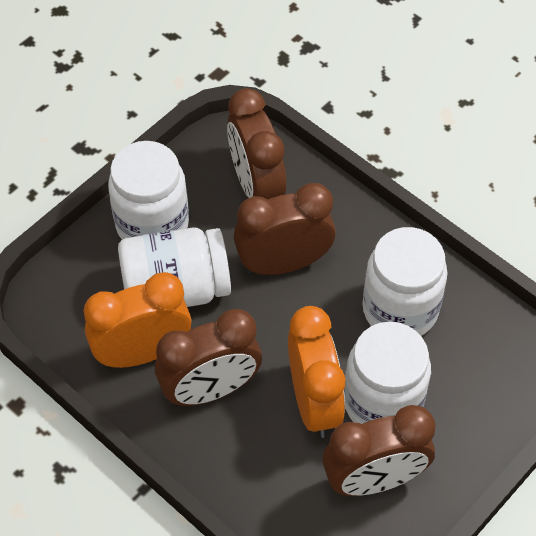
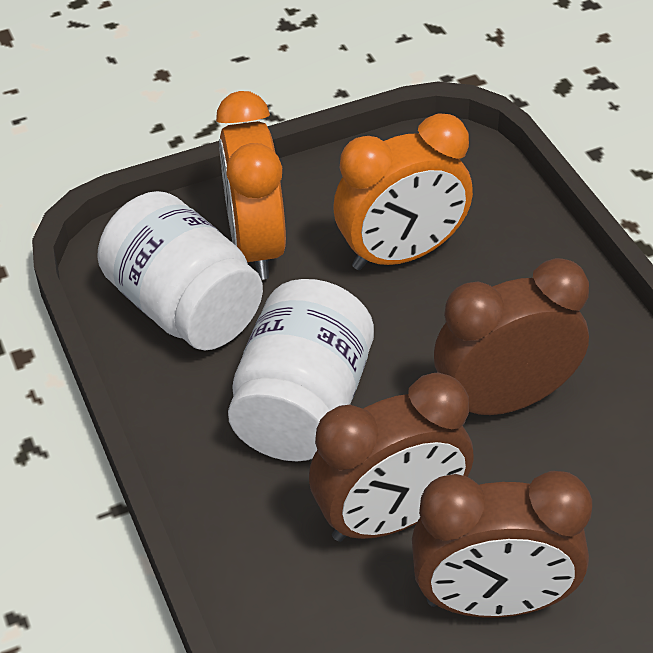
brown clock: [155,309,262,406] [227,88,286,200] [234,183,336,275] [322,405,435,496] = 4 -> [309,372,474,542] [412,471,592,618] [434,258,589,415] = 3
white jar: [108,141,189,239] [118,227,231,307] [344,322,431,424] [362,227,447,336] = 4 -> [97,191,263,351] [228,279,374,462] = 2

